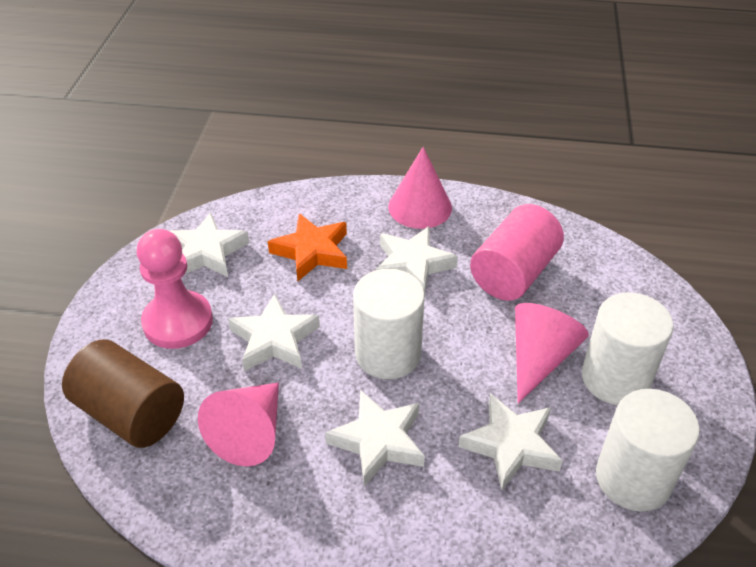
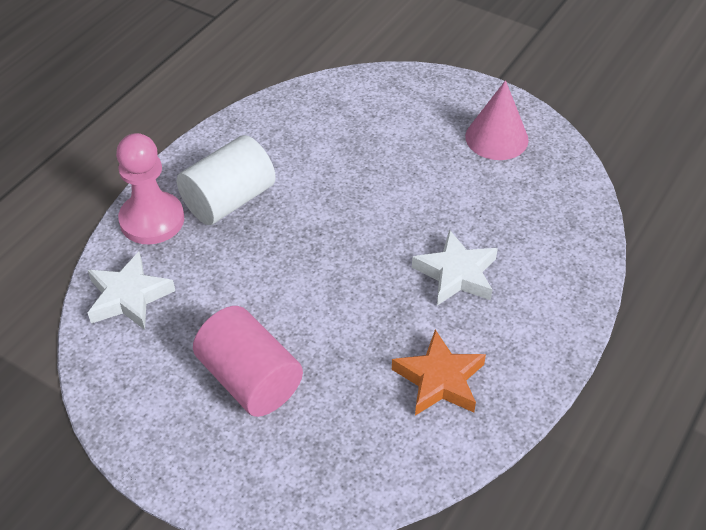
brown cylinder: [62,339,184,448] = 1 -> none = 0
pink cone: [198,382,279,466] [388,147,452,229] [515,303,589,404] = 3 -> [465,80,529,160] = 1
white cylinder: [353,269,425,379] [582,292,674,405] [596,389,700,512] = 3 -> [177,135,276,225] = 1
white star: [169,212,249,277] [228,294,320,371] [325,390,425,487] [375,226,458,293] [458,393,563,490] = 5 -> [88,252,175,330] [412,230,498,305] = 2

